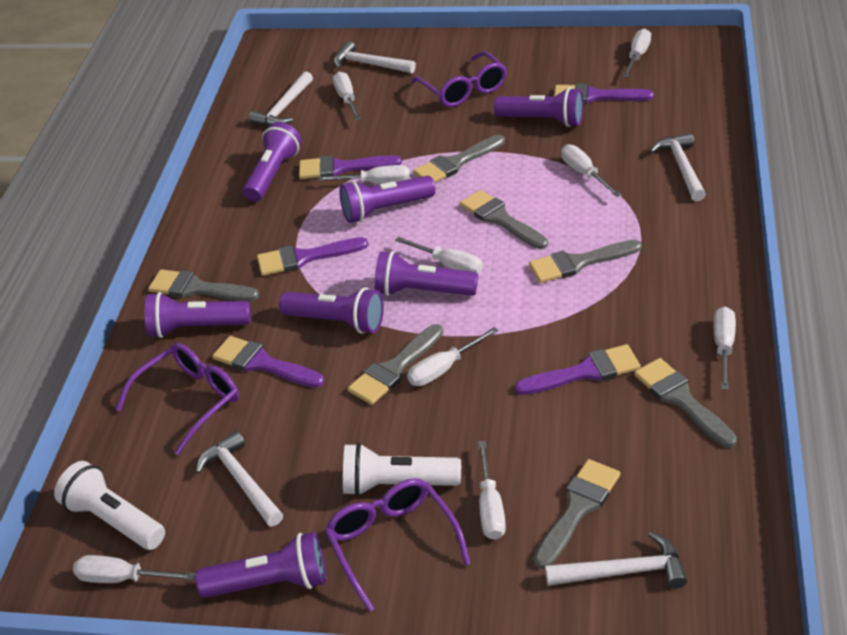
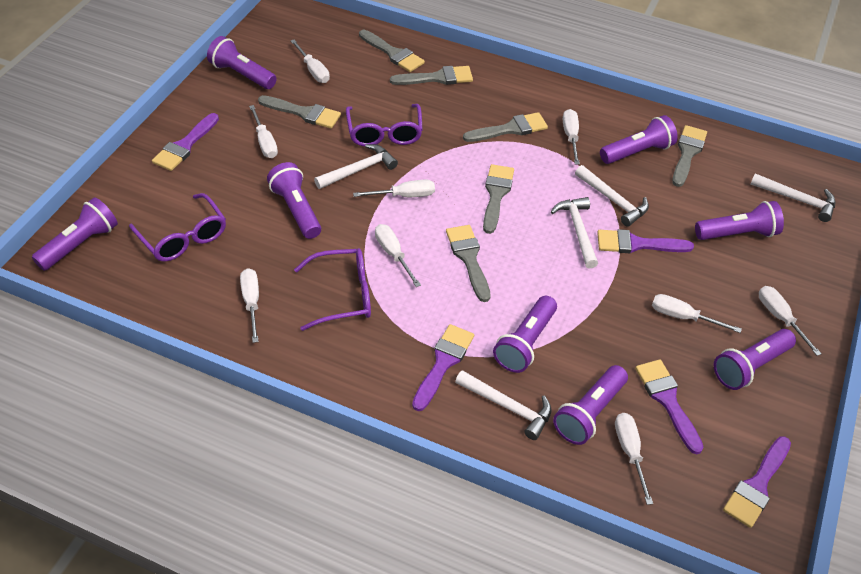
purple flashlight: [145,292,250,338] [195,532,326,598] [243,122,301,202] [279,287,384,334] [340,176,436,223] [374,251,478,296] [494,87,584,127] = 7 -> [32,197,118,271] [207,36,277,89] [267,162,321,239] [493,296,557,373] [553,365,628,445] [600,115,678,164] [695,201,784,240] [713,329,796,390] = 8
white flashlight: [54,461,165,550] [343,443,461,496] = 2 -> none = 0

